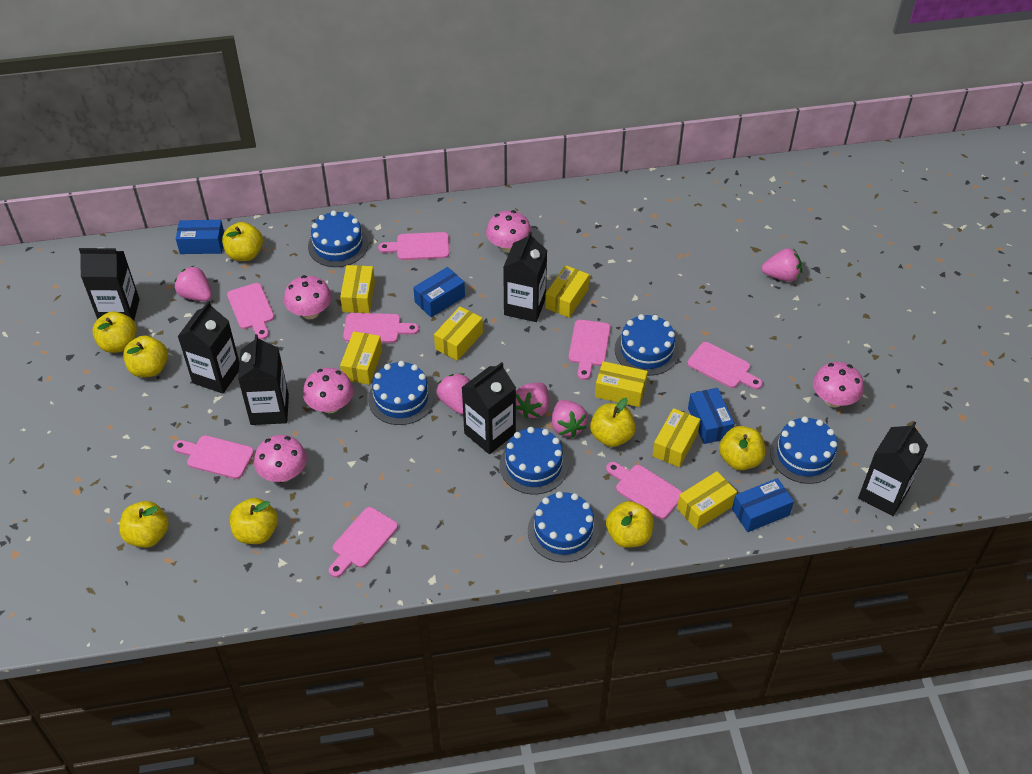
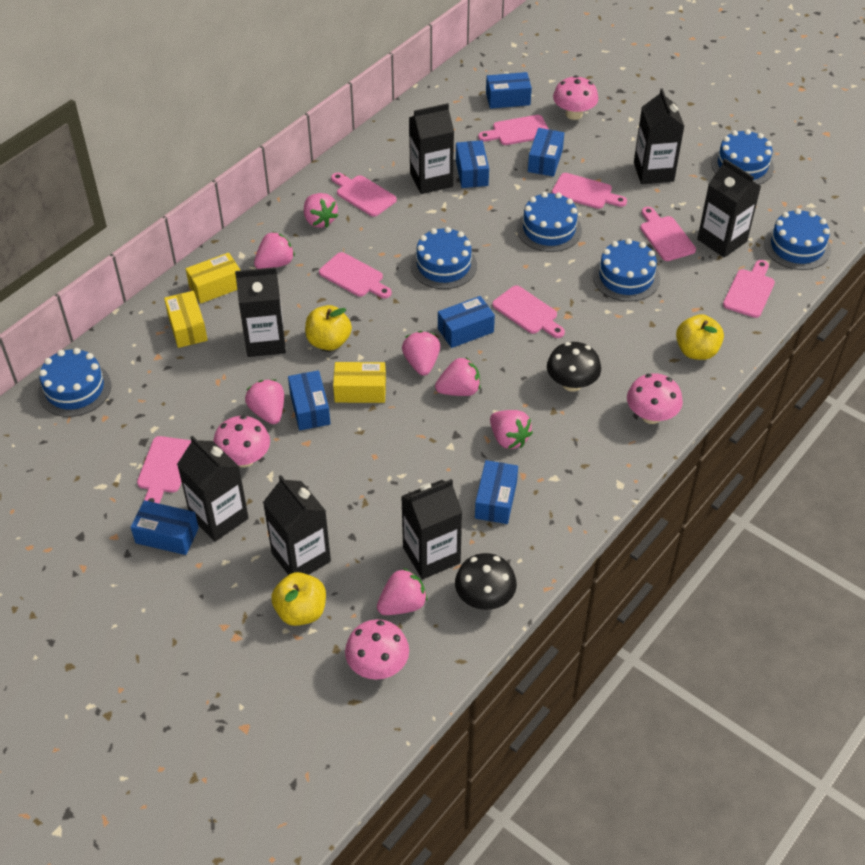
black carton: [79,248,140,320] [177,301,239,394] [238,334,289,425] [461,362,516,454] [503,232,547,322] [858,422,928,516] = 6 -> [177,436,249,542] [235,267,286,357] [263,475,331,575] [401,479,462,579] [409,103,454,194] [634,88,684,184] [697,159,761,258] = 7
black mushroom: none = 0 -> [455,553,517,610] [547,342,601,392] = 2
blue box: [176,220,224,254] [413,267,465,317] [688,388,734,444] [732,478,794,532] = 4 -> [131,500,199,555] [288,370,331,430] [438,296,495,348] [456,140,489,188] [475,460,518,524] [486,72,532,109] [528,128,564,177] = 7
pink mushroom: [254,435,307,482] [284,275,332,319] [303,368,354,414] [486,210,532,253] [813,362,864,407] = 5 -> [214,415,270,467] [345,619,409,680] [553,76,598,120] [627,373,683,424] = 4
pink strawberry: [174,266,212,301] [436,373,470,415] [516,382,549,419] [552,400,588,438] [761,248,802,282] = 5 -> [245,379,284,424] [254,231,295,269] [304,193,338,228] [377,568,427,615] [402,331,440,376] [435,357,480,396] [490,410,533,449] = 7
yellow apple: [92,311,137,353] [119,501,169,548] [123,335,168,377] [222,222,263,261] [230,498,278,544] [590,398,636,447] [606,501,654,548] [719,426,765,470] = 8 -> [271,572,326,626] [305,305,352,351] [676,314,724,360] = 3
yellow box: [340,265,375,313] [340,331,382,385] [434,307,483,361] [545,265,589,318] [595,361,648,407] [652,408,700,467] [677,471,737,530] = 7 -> [164,291,208,348] [186,253,241,304] [333,362,386,403] = 3

